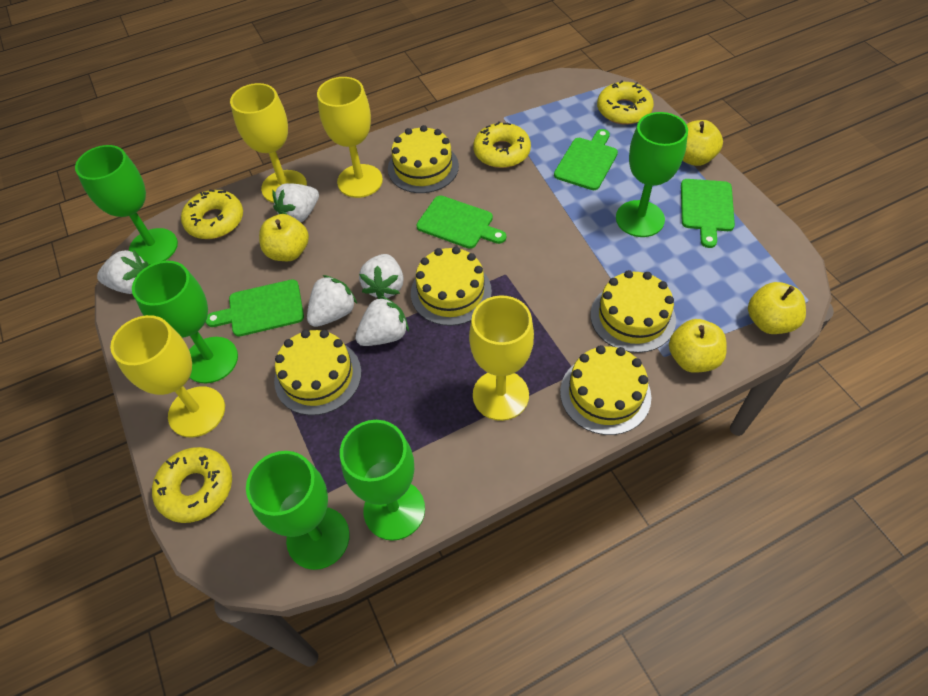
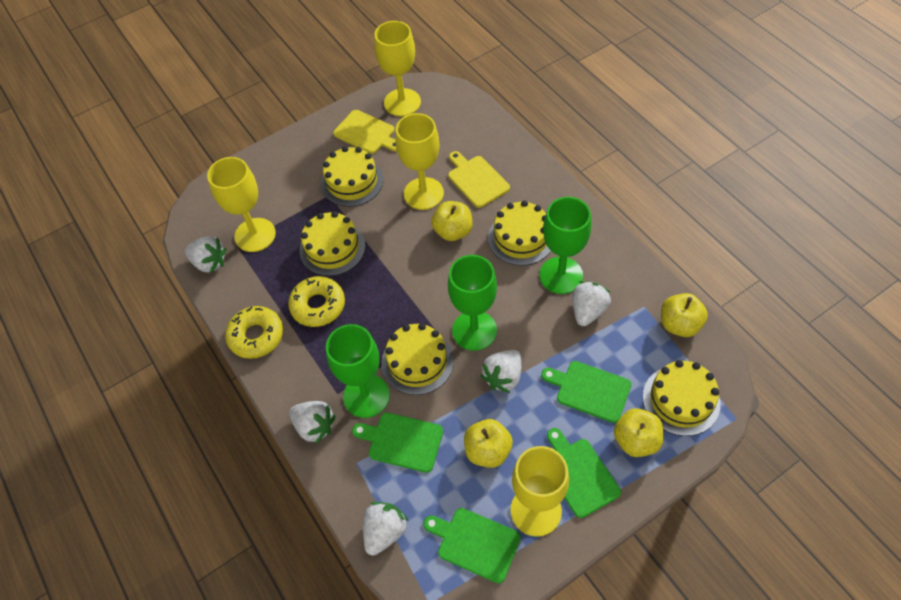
green goblet: [75,145,178,266] [132,261,238,383] [246,451,350,570] [340,420,425,541] [616,112,688,237] = 5 -> [326,324,390,418] [448,255,497,351] [539,197,591,294] = 3
yellow cutting board: none = 0 -> [333,110,397,154] [448,151,510,208] = 2
yellow donut: [152,447,232,523] [181,190,243,239] [473,121,531,168] [597,81,654,125] = 4 -> [225,306,283,359] [288,276,345,327] = 2

